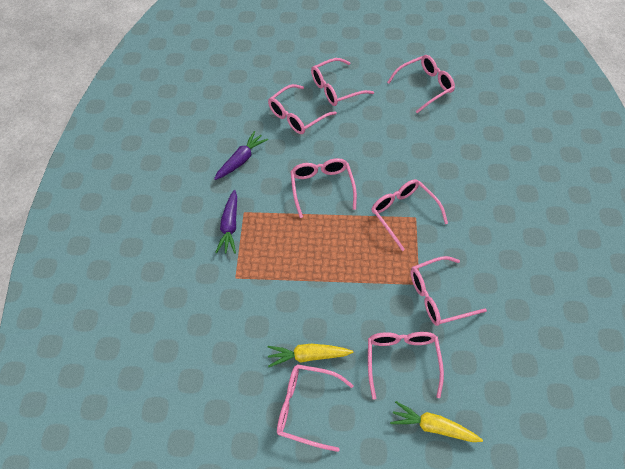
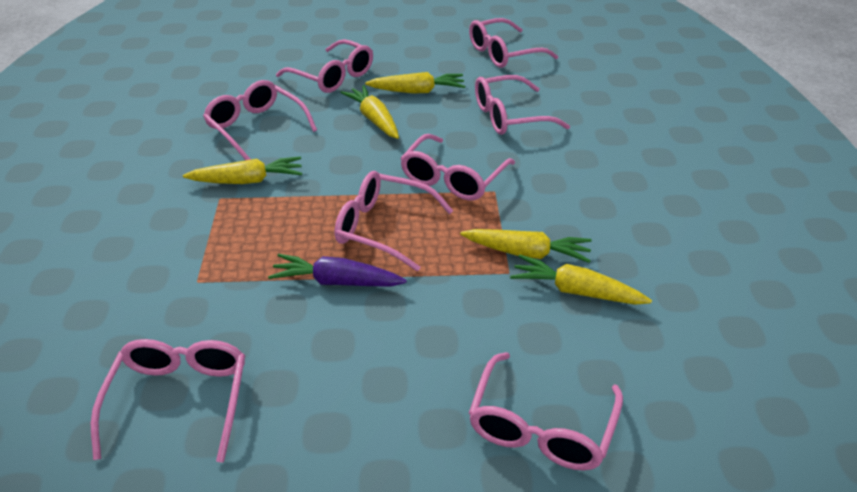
purple carrot: [214,131,268,180] [215,190,237,254] = 2 -> [268,254,407,287] = 1
yellow carrot: [267,344,353,367] [390,401,483,442] = 2 -> [183,157,302,184] [340,85,399,139] [365,72,465,94] [460,229,592,263] [510,255,652,305] = 5

